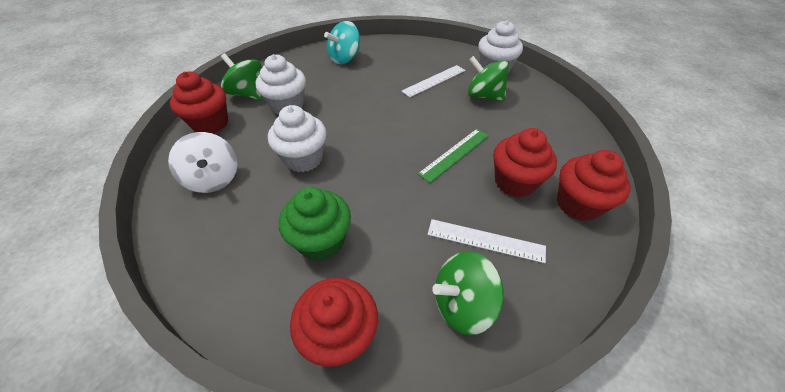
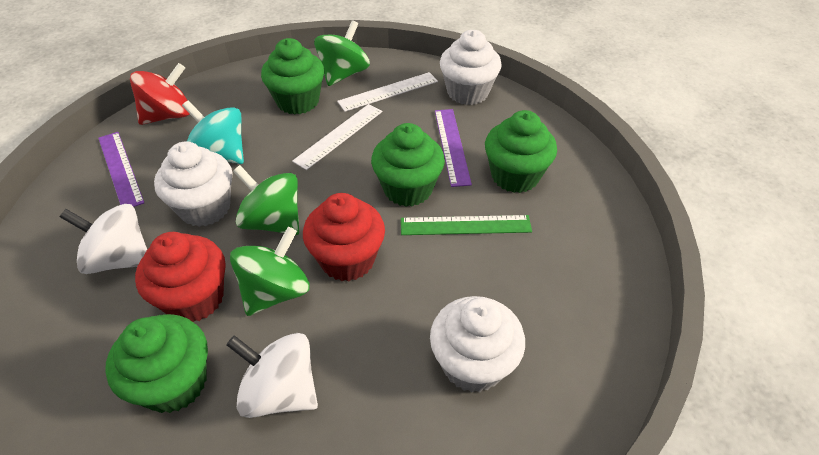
green cupcake: [279,187,351,261] = 1 -> [105,314,208,413] [261,38,324,115] [371,123,445,207] [485,110,557,193] = 4
purple ruler: none = 0 -> [98,132,144,207] [435,109,472,187] = 2
red cupcake: [170,71,228,133] [290,277,378,367] [493,128,557,197] [557,150,631,221] = 4 -> [135,232,226,322] [303,193,385,281] = 2
red spinning top: none = 0 -> [130,63,190,125] = 1
white spinning top: [168,132,237,193] = 1 -> [60,204,147,274] [226,333,318,418] = 2

